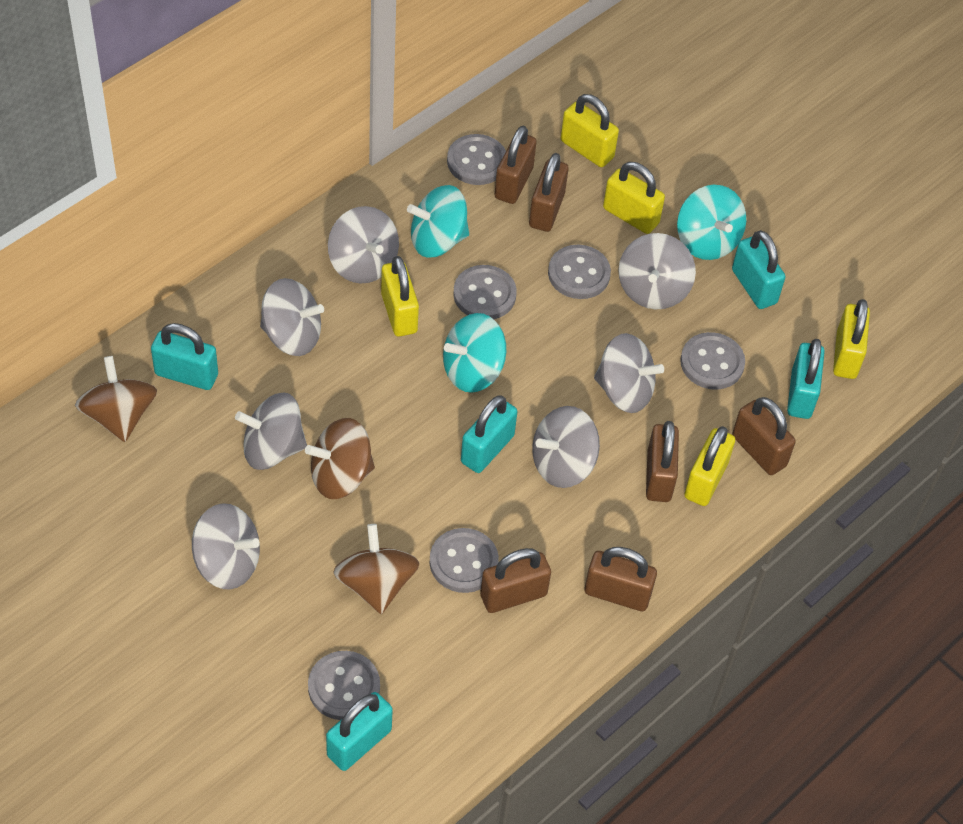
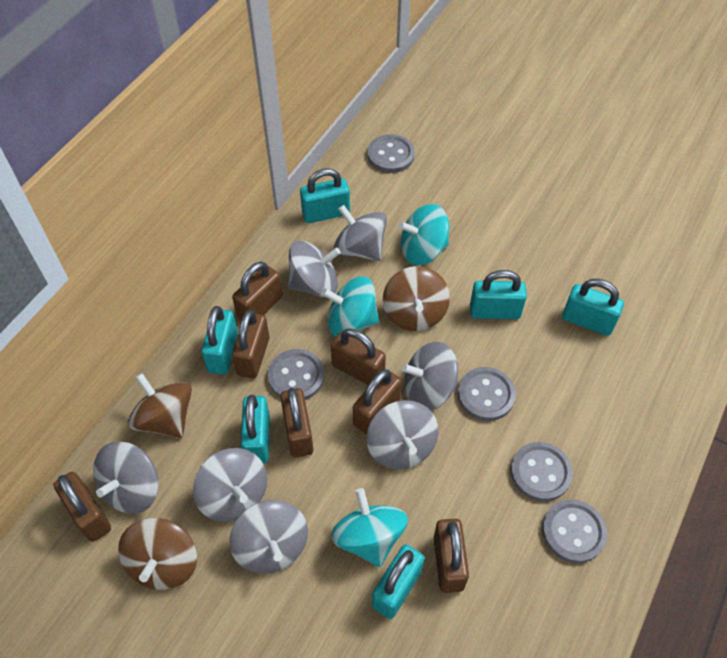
brown padlock: [480,548,551,613] [494,126,537,204] [529,153,568,232] [585,547,657,611] [646,421,679,502] [732,397,796,475] = 6 -> [53,472,111,542] [232,261,283,320] [232,310,270,378] [280,388,313,458] [331,328,386,385] [353,369,402,435] [434,519,469,593] = 7
grey button: [308,651,380,720] [430,528,499,593] [447,134,506,185] [453,265,517,319] [548,245,611,299] [680,332,745,390] = 6 -> [268,349,325,400] [368,134,415,173] [458,367,516,421] [511,442,573,502] [542,499,607,563] = 5
turquoise padlock: [151,323,218,390] [326,692,393,771] [461,395,517,473] [732,230,785,309] [787,339,825,419] = 5 -> [201,306,238,374] [241,395,270,464] [300,168,350,223] [372,544,425,619] [470,270,527,319] [562,279,624,336] = 6
yellow padlock: [381,256,419,337] [561,94,619,167] [603,162,665,234] [685,426,735,506] [833,299,870,379] = 5 -> none = 0

